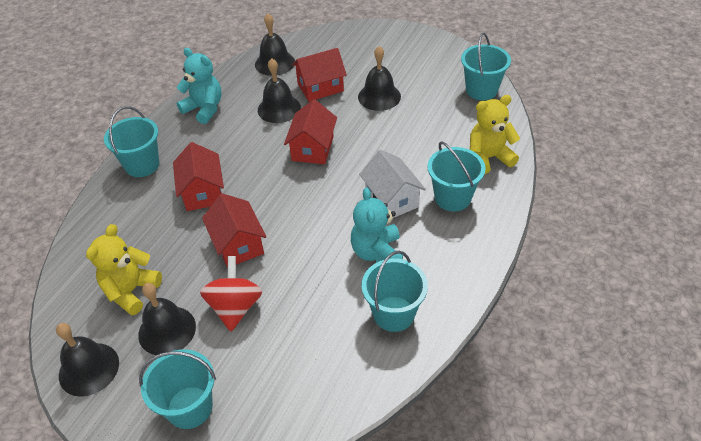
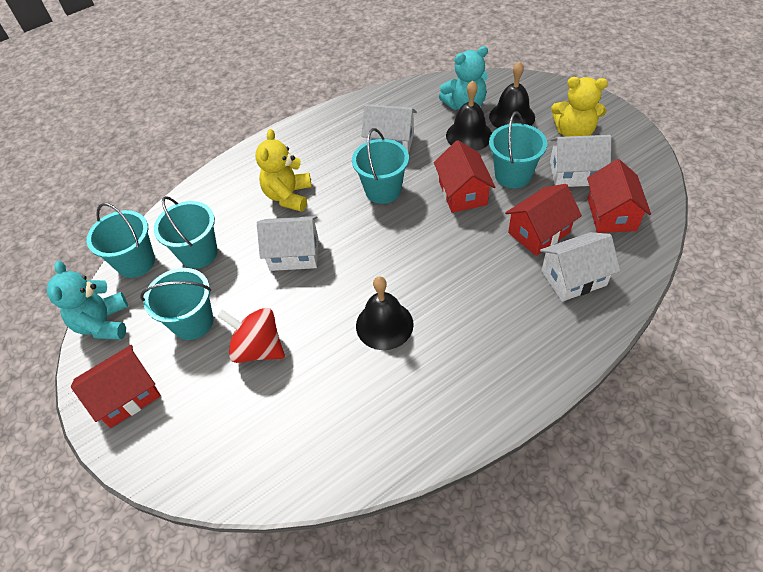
black bell: [56,323,119,397] [138,283,196,355] [255,14,295,76] [258,58,301,123] [358,46,401,111] = 5 -> [356,276,414,350] [446,80,492,151] [489,61,535,128] = 3
white house: [359,150,426,218] = 1 -> [257,216,318,271] [361,104,417,154] [540,232,620,302] [550,135,611,187] = 4

